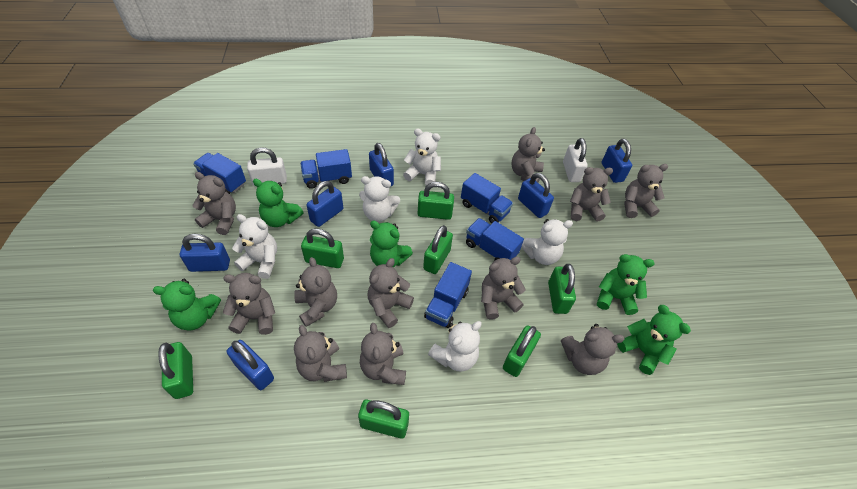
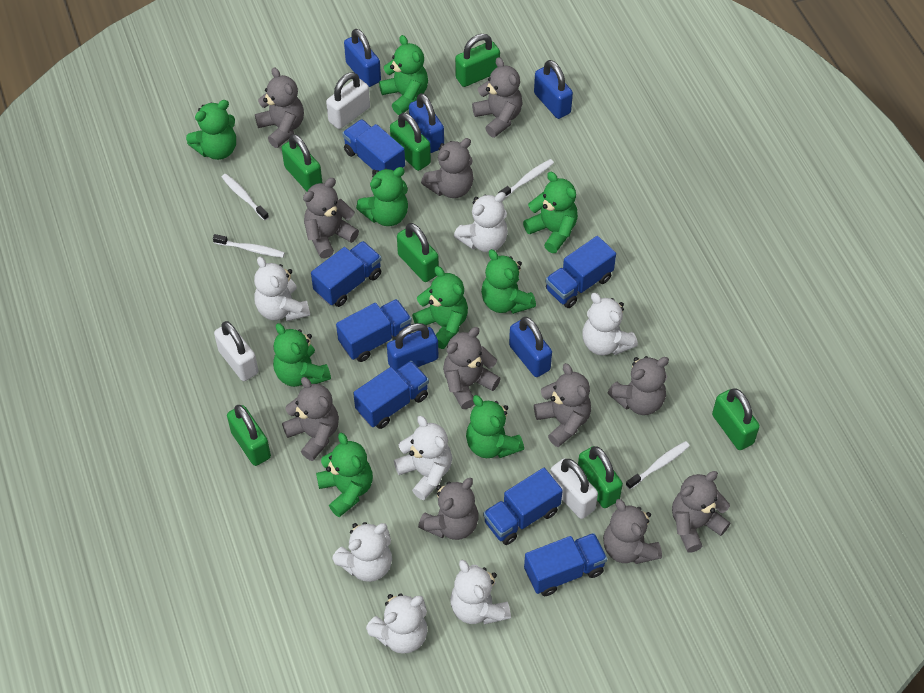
blue padlock: [180,234,230,272] [227,340,274,390] [307,181,343,227] [369,143,394,187] [518,173,554,218] [602,139,632,183] = 6 -> [344,29,381,87] [387,323,439,371] [409,93,444,153] [509,317,552,377] [534,60,573,119] = 5
blue truck: [193,153,246,194] [300,149,352,189] [424,262,472,328] [461,173,513,223] [466,218,524,261] = 5 -> [311,241,382,307] [336,299,412,362] [342,119,405,174] [353,361,429,429] [483,468,563,545] [524,533,607,596] [546,236,616,308] = 7
green teddy bear: [152,279,221,331] [253,179,304,227] [370,221,413,267] [597,254,654,315] [617,305,691,375] = 5 -> [186,100,236,160] [273,323,331,387] [316,433,373,517] [356,167,408,226] [379,35,428,115] [412,266,468,349] [466,395,524,458] [481,249,536,314] [523,172,578,253] = 9
white padlock: [247,147,287,186] [563,138,587,182] = 2 -> [214,321,258,381] [326,72,370,129] [550,458,598,519] = 3
white teddy bear: [232,214,277,279] [359,176,400,222] [403,128,441,186] [428,321,482,372] [521,219,573,265] = 5 -> [254,257,310,321] [332,522,392,582] [366,593,428,654] [394,416,452,500] [450,560,511,624] [454,192,508,252] [582,293,638,356] = 7
white toothbrush: none = 0 -> [213,234,285,258] [222,174,269,221] [498,159,554,198] [626,441,690,490] = 4

